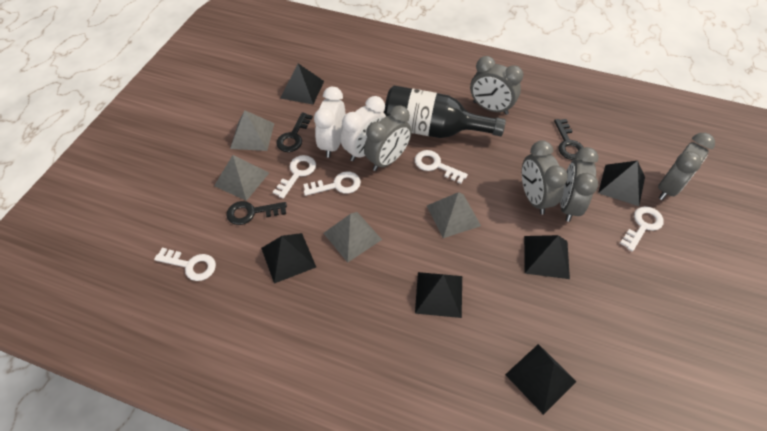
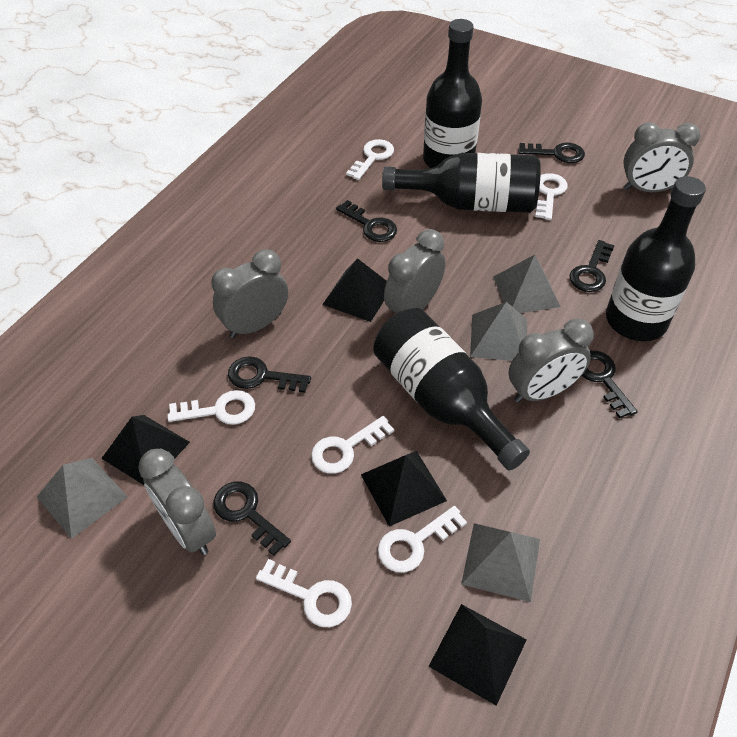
black bottle: [384,86,506,138] = 1 -> [373,308,530,471] [382,153,541,213] [423,19,482,168] [606,176,706,341] = 4
black key: [226,201,287,225] [276,112,313,152] [554,119,584,160] = 3 -> [213,482,291,556] [228,356,311,393] [336,200,397,242] [518,143,585,163] [569,240,615,292] [582,350,638,418] = 6
black pyramid: [261,233,316,284] [280,64,324,104] [415,272,462,318] [505,344,577,415] [524,235,570,279] [598,161,645,206] = 6 -> [101,415,190,485] [322,258,387,322] [361,451,447,527] [428,604,527,706] = 4
white clock: [314,87,345,158] [341,96,386,161] = 2 -> none = 0
white key: [154,248,216,281] [273,155,316,199] [303,171,361,196] [415,150,468,184] [620,206,664,252] = 5 -> [167,390,255,425] [256,559,352,627] [311,416,394,474] [346,139,394,180] [378,506,467,573] [535,173,568,220] = 6

